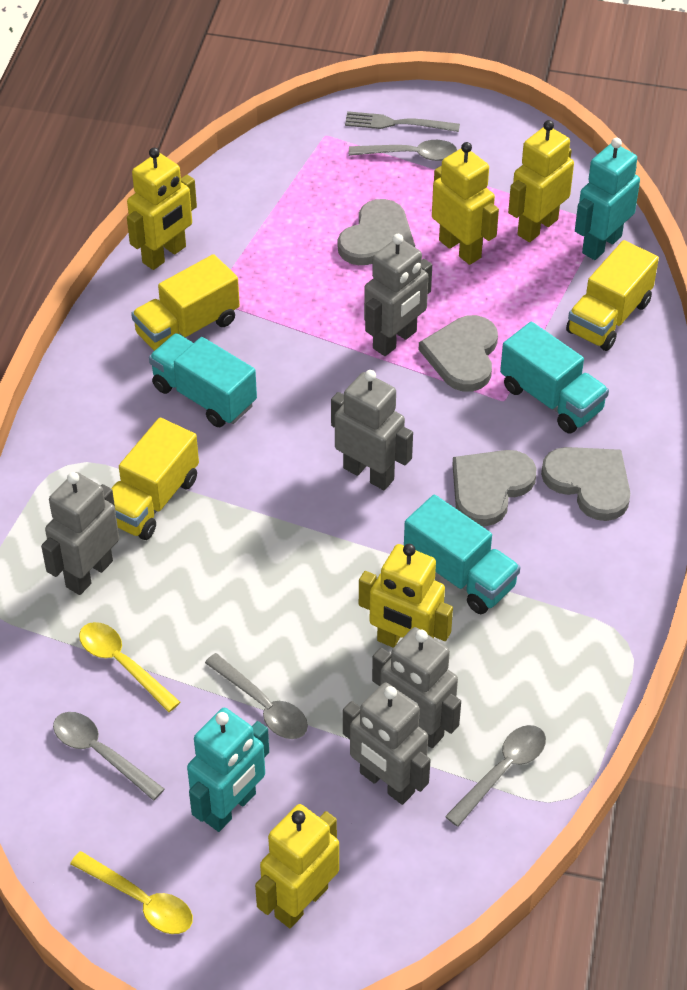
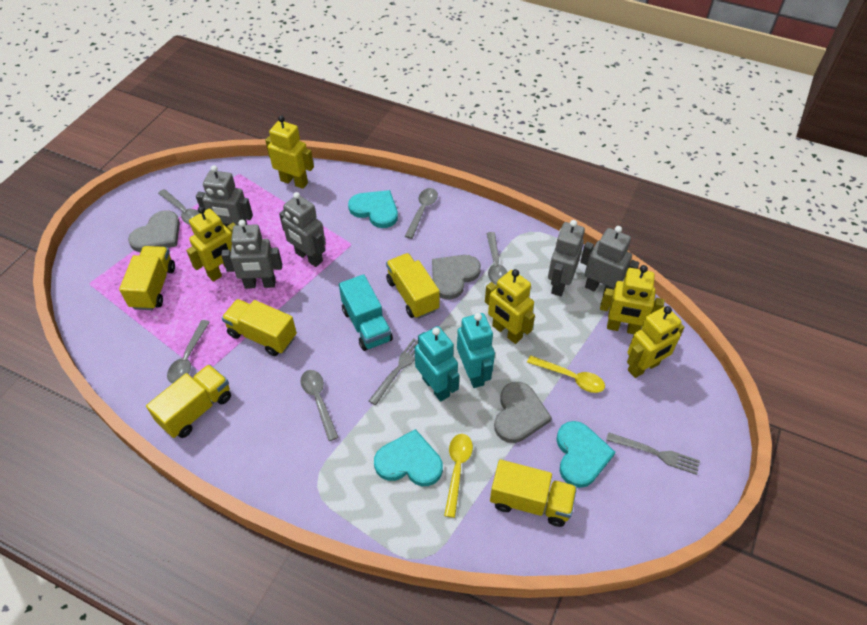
grey fork: [345,111,460,132] = 1 -> [369,338,418,405] [606,432,700,475] = 2
grey heart: [338,199,415,265] [419,315,498,392] [452,450,536,526] [541,447,630,521] = 4 -> [128,210,180,252] [432,255,481,299] [494,382,552,443] = 3
grey spoon: [53,712,164,801] [205,653,308,739] [349,140,457,161] [445,725,546,827] = 4 -> [158,189,200,225] [167,320,210,383] [301,370,339,441] [405,188,438,239] [486,232,508,285] = 5
turquoise heart: none = 0 -> [348,190,398,228] [374,429,443,486] [557,421,615,488] = 3
turquoise truck: [149,333,257,427] [404,495,520,614] [500,322,609,433] = 3 -> [339,274,393,351] = 1
yellow truck: [111,418,199,540] [131,254,240,351] [566,240,659,351] = 3 -> [119,246,175,310] [146,364,231,438] [222,299,297,356] [386,253,440,319] [490,460,577,527] = 5

